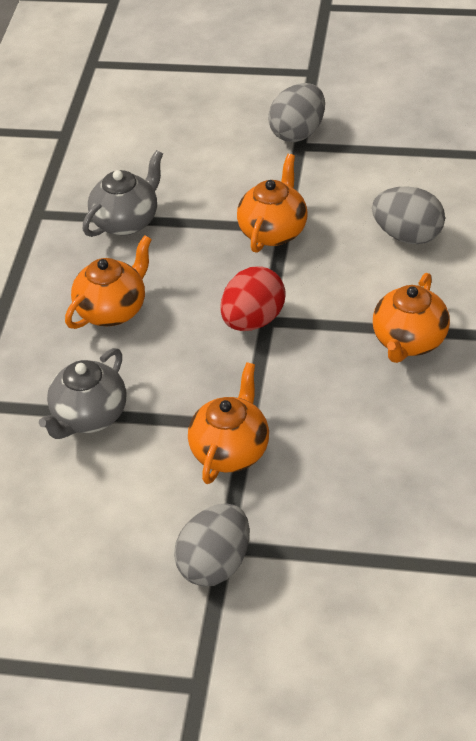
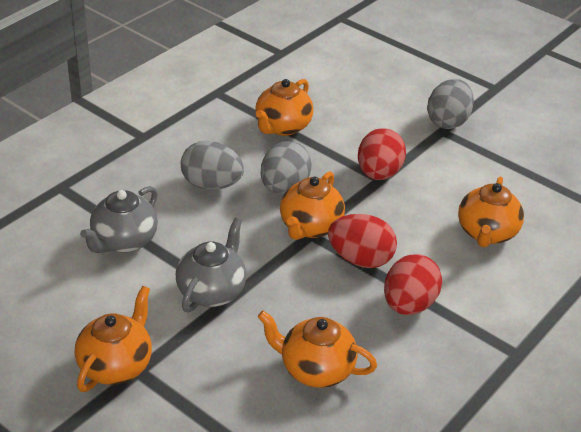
orange teapot: [65,235,152,329] [188,362,269,484] [237,154,307,253] [373,273,450,363] = 4 -> [75,286,152,392] [256,79,313,136] [258,311,377,388] [280,171,345,240] [458,177,524,248] = 5
red egg: [220,266,286,331] = 1 -> [328,214,397,268] [358,128,406,180] [384,254,442,315] = 3

